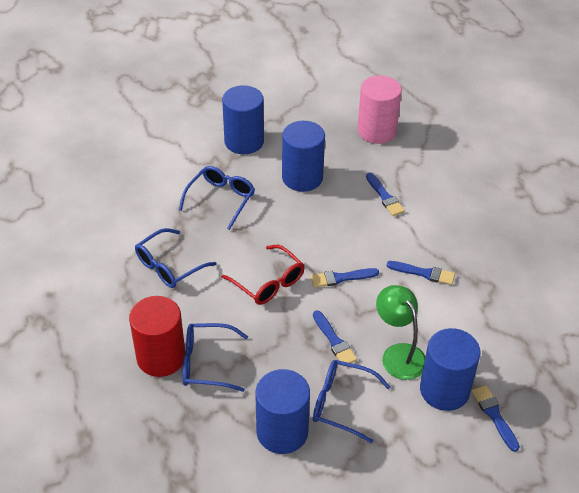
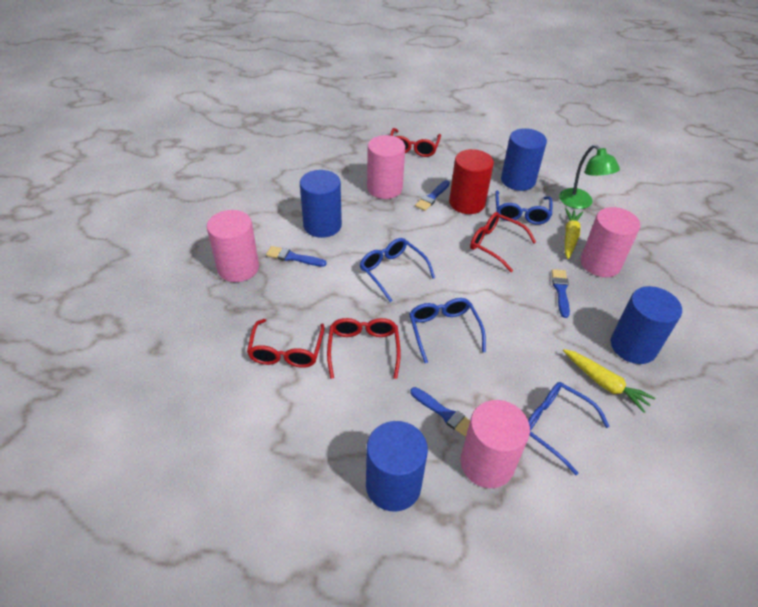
blue brush: [311,268,379,288] [313,310,357,363] [366,173,405,216] [387,261,455,285] [472,385,520,452] = 5 -> [266,246,327,267] [410,387,470,437] [415,180,450,211] [552,269,570,318] = 4
pink cylinder: [357,76,402,144] = 1 -> [207,210,259,282] [367,135,405,199] [461,400,530,488] [581,207,640,277] = 4
red glasses: [222,245,304,305] = 1 -> [247,319,325,368] [327,318,401,379] [390,128,441,157] [470,212,536,272] = 4
yellow carrot: none = 0 -> [563,349,655,413] [565,208,583,259] = 2

